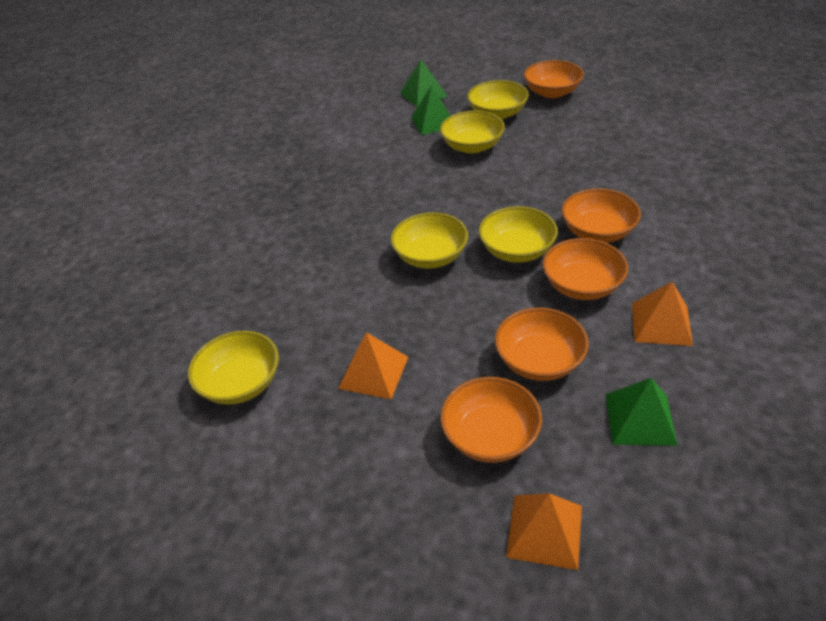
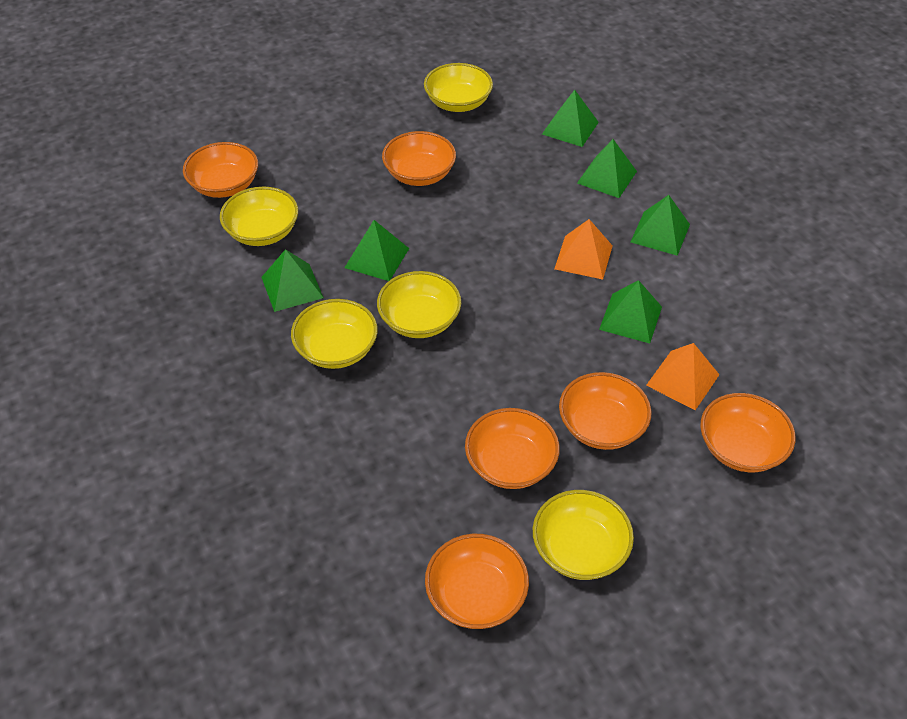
green pyramid: [400,59,447,107] [411,85,450,135] [605,378,678,446] = 3 -> [261,249,324,312] [344,220,409,281] [542,90,599,147] [577,139,637,198] [599,280,662,344] [631,195,690,256] = 6
orange bowl: [440,377,542,463] [495,308,589,381] [524,60,584,98] [543,238,628,300] [562,188,641,243] = 5 -> [183,142,258,198] [382,131,456,186] [425,534,529,629] [465,408,560,489] [559,372,651,450] [700,393,796,472] = 6
orange pyramid: [338,332,408,399] [506,493,582,570] [632,282,693,346] = 3 -> [554,219,613,280] [646,343,720,410] = 2

